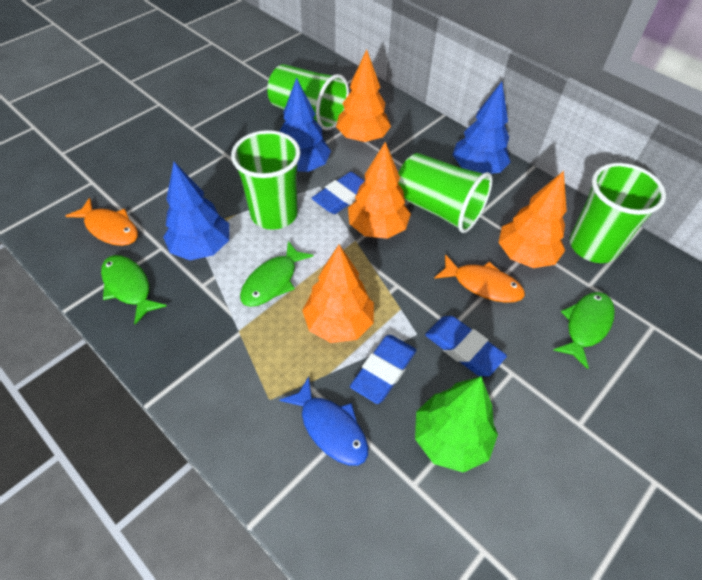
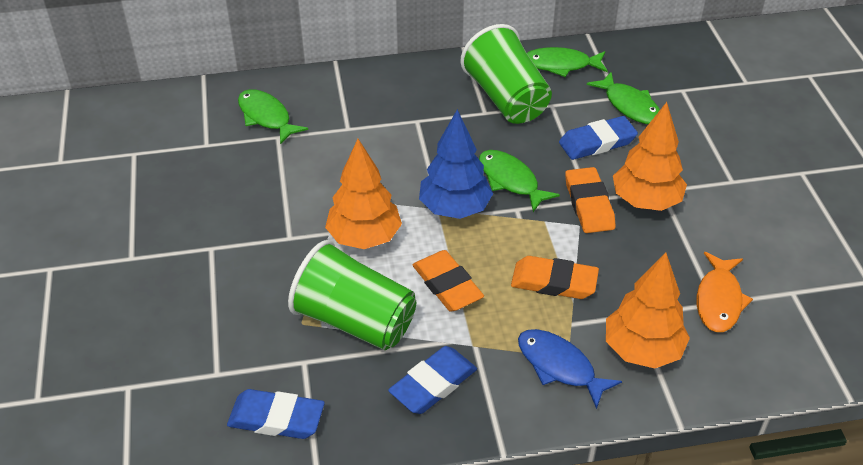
blue tree: [163,162,229,260] [279,77,331,172] [453,82,511,174] = 3 -> [419,109,493,219] = 1
green cup: [231,130,301,230] [267,64,349,131] [398,153,493,233] [570,163,666,263] = 4 -> [288,240,416,350] [460,24,552,124] = 2
green fish: [101,255,167,324] [240,241,313,307] [554,292,615,369] = 3 -> [238,89,308,144] [479,150,560,212] [527,47,608,77] [587,72,660,124] = 4
green tree: [415,376,498,473] = 1 -> none = 0
orange eraser: none = 0 -> [413,250,484,312] [511,256,599,299] [565,167,616,233] = 3
orange fish: [66,198,138,246] [434,254,525,303] = 2 -> [697,252,753,332] = 1
orange tree: [302,244,374,343] [336,50,391,142] [348,142,411,239] [498,171,567,268] = 4 -> [325,139,402,249] [606,252,690,368] [613,102,687,211] = 3

